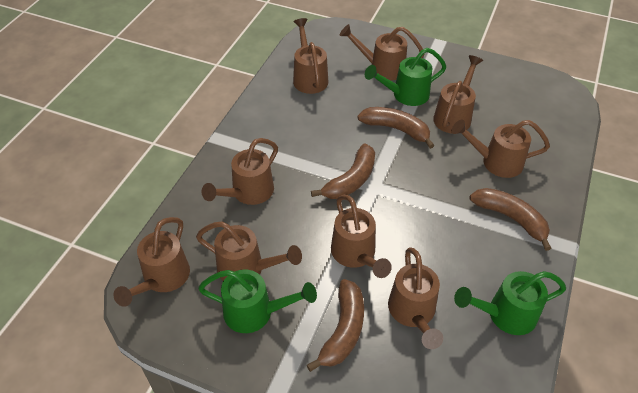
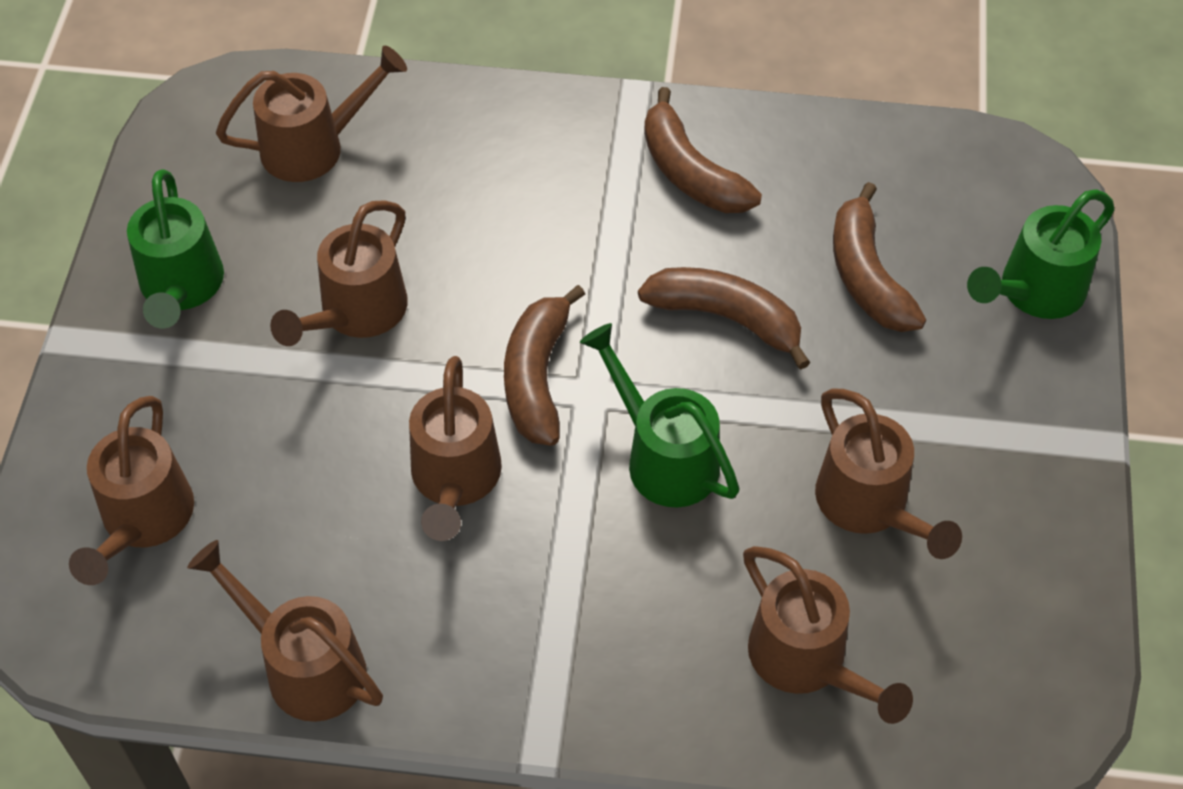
brown watering can: [113,217,190,307] [196,222,302,281] [202,138,278,205] [293,18,328,94] [331,195,392,278] [340,24,425,81] [388,248,443,349] [433,55,483,134] [452,120,550,178] = 9 -> [69,396,194,585] [187,540,383,722] [216,46,407,182] [270,200,408,346] [409,356,502,541] [743,546,913,724] [815,388,962,559] = 7

